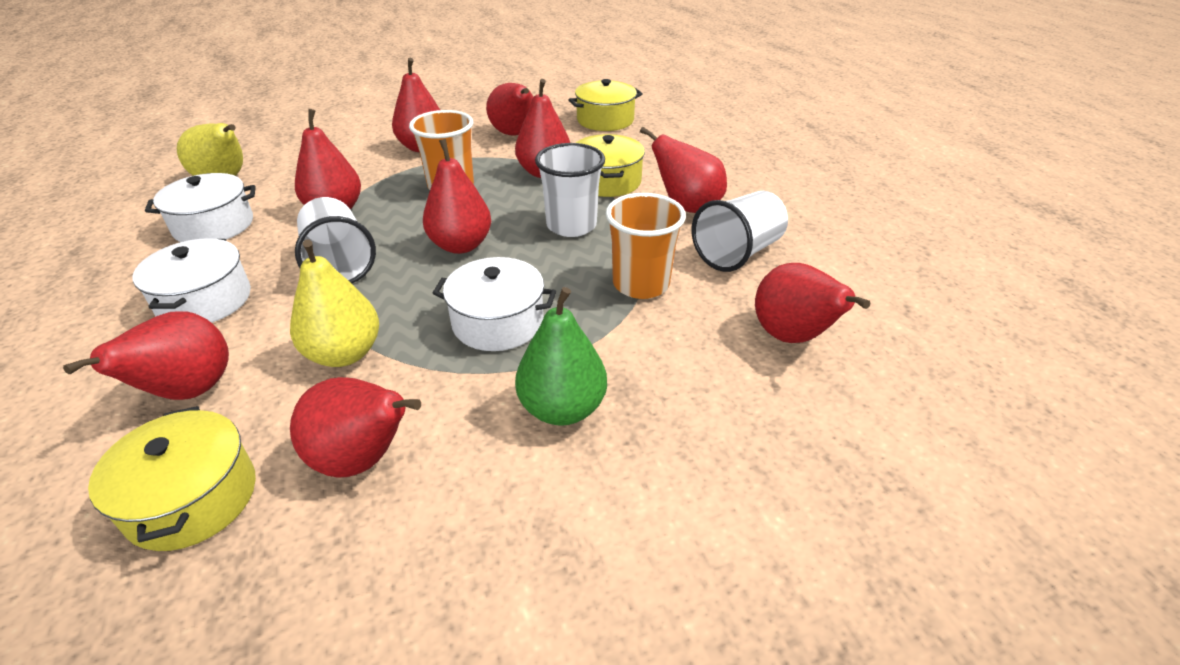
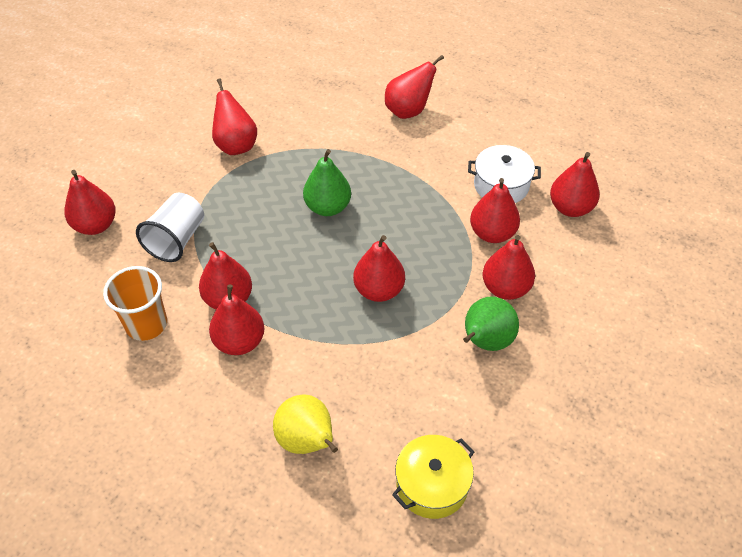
green pear: [515,287,607,426] = 1 -> [303,149,351,216] [463,296,519,351] = 2
orange cup: [409,110,474,190] [606,193,686,299] = 2 -> [103,266,167,341] = 1
white cup: [295,197,376,283] [535,143,605,237] [692,191,788,272] = 3 -> [136,193,204,262] = 1
white pot: [133,238,251,323] [145,173,256,242] [433,257,556,351] = 3 -> [468,145,541,203] = 1
yellow pear: [177,123,243,176] [290,240,379,367] = 2 -> [273,394,338,454] = 1
yellow pot: [88,406,256,551] [568,79,643,131] [576,134,645,197] = 3 -> [392,435,475,519] = 1

